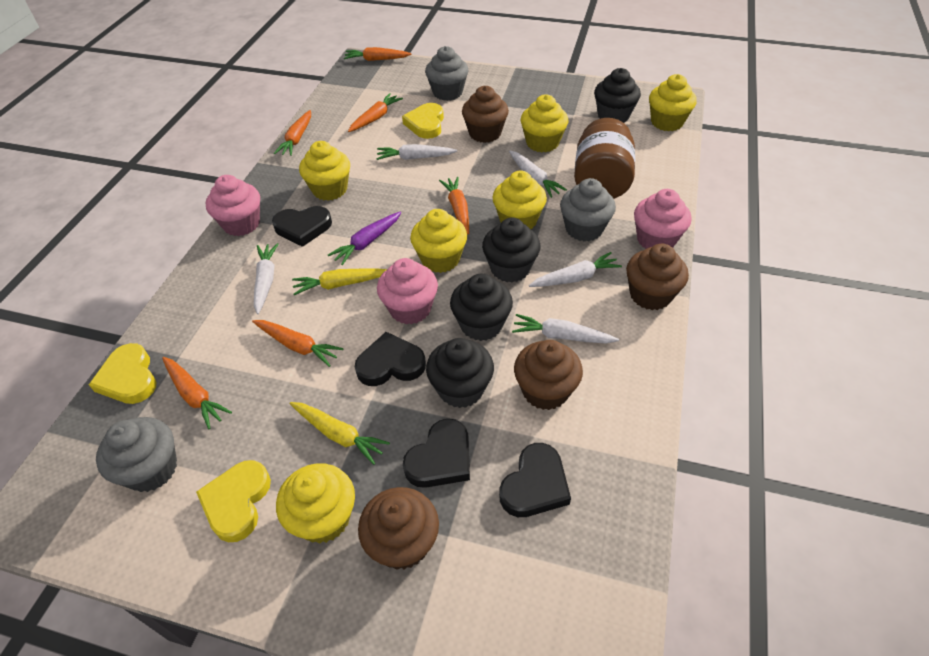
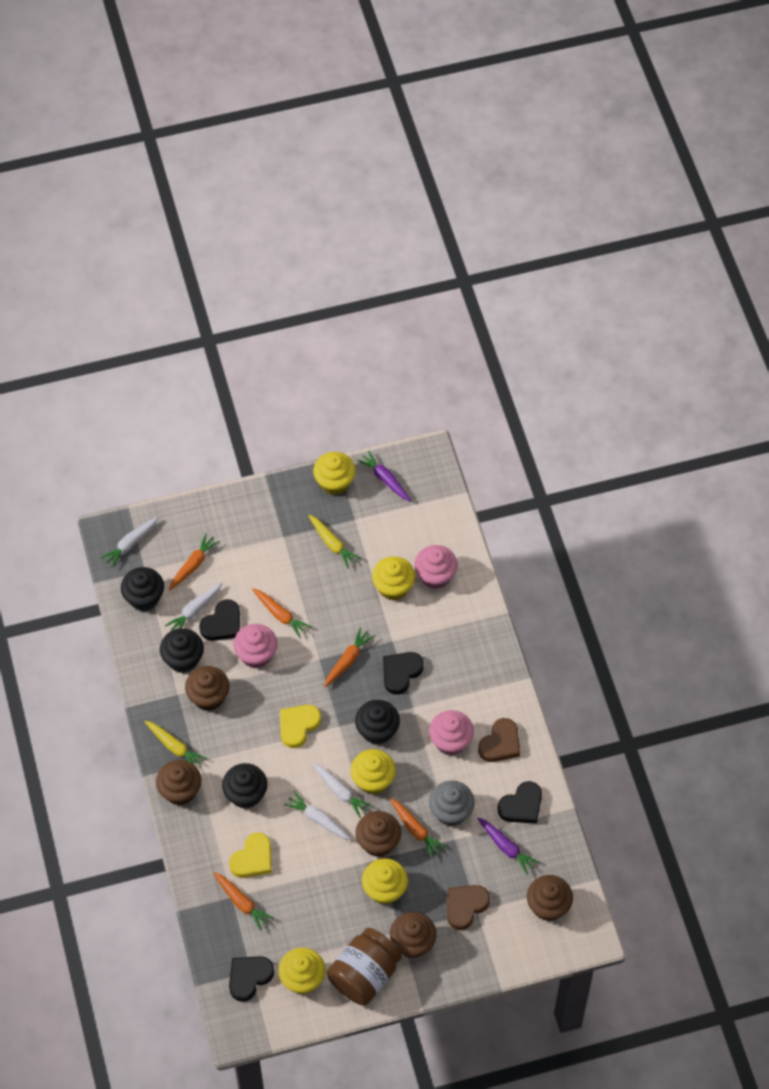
brown cupcake: [358,487,439,570] [462,86,509,143] [514,340,583,410] [626,244,689,310] = 4 -> [156,760,201,805] [185,666,229,711] [356,811,401,857] [390,912,437,958] [527,875,573,921] = 5
brown heart: none = 0 -> [447,885,490,930] [478,718,520,762] = 2
grey cupcake: [96,417,177,492] [425,46,468,101] [560,178,616,242] = 3 -> [429,781,475,826] = 1
orange carrot: [162,357,232,429] [252,320,344,367] [274,110,311,156] [344,47,412,61] [348,93,403,132] [439,177,469,234] = 6 -> [169,533,220,590] [213,872,274,931] [252,588,311,638] [324,628,374,687] [389,798,446,858] = 5
purple carrot: [328,211,401,265] = 1 -> [357,451,411,502] [477,817,539,875] = 2
white carrot: [254,243,279,314] [376,144,457,160] [509,150,567,198] [512,314,619,343] [529,252,622,287] = 5 -> [100,516,158,568] [165,582,222,631] [284,791,351,840] [312,763,372,818] = 4
yellow cupcake: [276,463,355,544] [299,141,350,201] [410,209,467,273] [492,170,547,229] [521,94,568,152] [649,74,697,131] = 6 -> [278,948,325,994] [313,452,356,495] [351,749,396,795] [362,858,408,905] [372,556,415,601] = 5
yellow heart: [89,343,156,404] [196,460,271,542] [402,103,444,139] = 3 -> [229,833,272,878] [280,705,321,748] = 2

